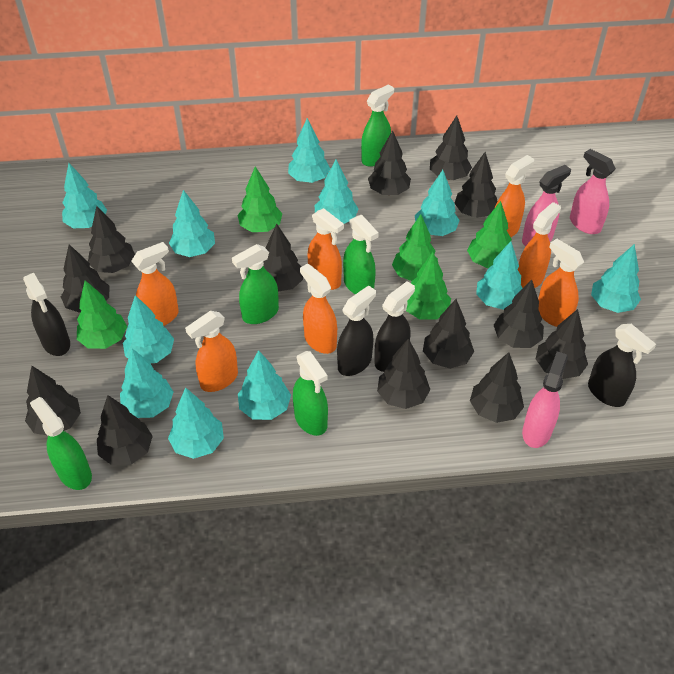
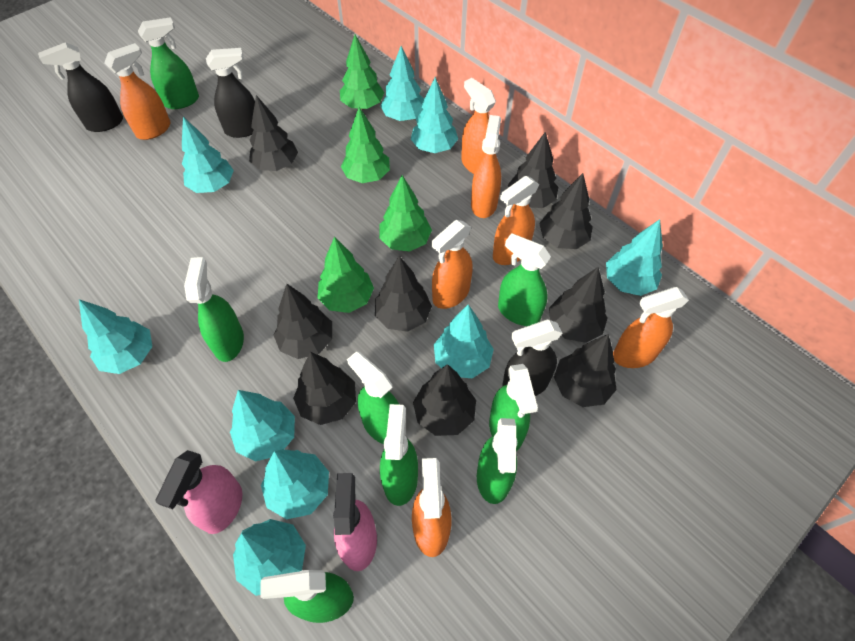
black spray bottle: [23,273,70,356] [337,285,376,376] [374,281,415,372] [588,324,656,407] = 4 -> [38,42,123,132] [206,48,255,138] [502,320,562,396] = 3
black tree: [25,366,81,435] [61,244,110,313] [88,206,135,273] [97,395,153,465] [263,224,303,292] [368,130,411,195] [377,338,430,409] [423,299,474,369] [430,116,472,180] [454,152,498,218] [470,352,524,423] [493,280,544,348] [536,309,588,379] = 13 -> [249,95,298,171] [274,284,332,359] [293,352,356,425] [375,256,432,332] [413,364,476,436] [508,132,558,208] [539,173,593,249] [549,267,608,343] [554,334,616,407] = 9
green spray bottle: [30,397,92,490] [232,244,279,324] [293,351,328,436] [343,215,379,294] [361,84,394,167] = 5 -> [138,17,199,109] [184,257,244,362] [260,570,354,623] [347,351,400,444] [380,404,418,506] [477,418,517,504] [489,364,538,451] [498,233,551,326] = 8
green tree: [77,280,127,349] [238,166,282,232] [392,214,438,281] [406,252,451,320] [467,201,512,268] = 5 -> [317,237,374,313] [340,35,385,110] [341,107,390,183] [379,175,432,252] = 4
pink spray bottle: [522,165,571,246] [522,351,568,448] [570,149,616,234] = 3 -> [156,450,242,534] [333,473,377,571] = 2
turquoise tree: [62,163,107,228] [120,349,173,418] [123,295,174,363] [168,387,224,459] [169,190,215,257] [238,350,291,420] [288,118,330,183] [315,160,359,224] [415,170,460,236] [476,241,522,310] [591,244,641,313] = 11 -> [79,299,152,374] [182,117,234,193] [230,390,295,462] [233,519,306,596] [261,449,329,519] [380,46,424,121] [411,77,458,153] [434,304,494,378] [606,219,663,296] = 9

